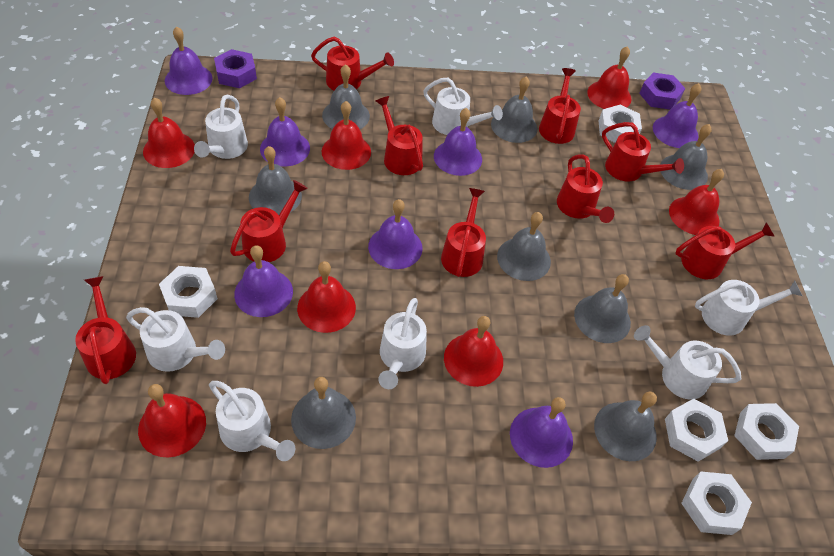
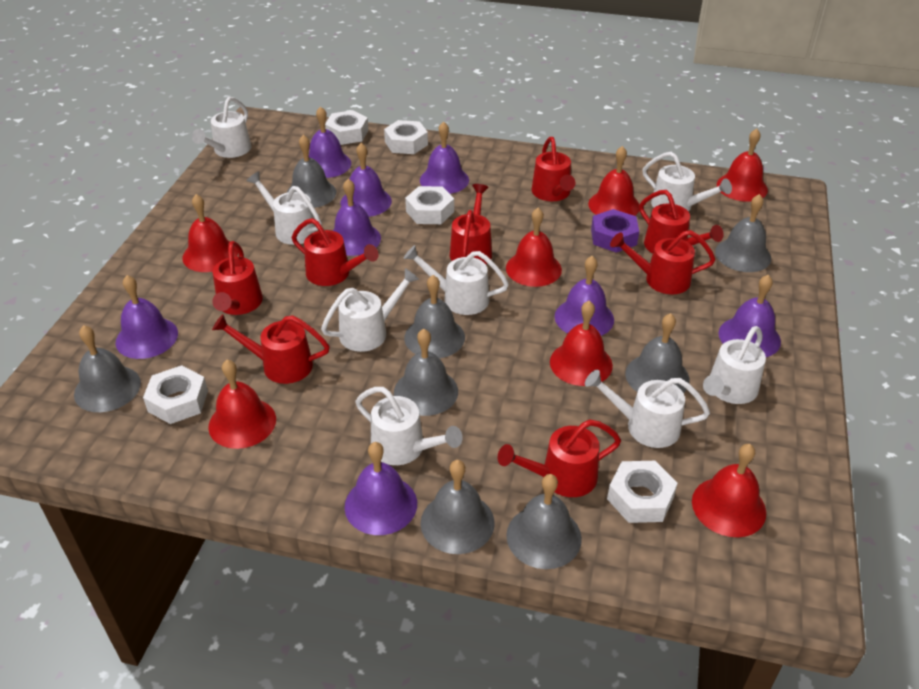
purple bell: [165,26,213,95] [234,245,293,317] [260,97,310,166] [368,199,423,269] [434,108,482,176] [510,397,573,468] [653,83,701,148] = 7 -> [116,275,178,359] [309,106,351,178] [333,179,381,256] [341,143,392,217] [344,442,417,535] [420,121,469,194] [555,256,614,336] [719,275,781,357] = 8
purple nut: [214,49,257,88] [639,72,685,110] = 2 -> [591,209,639,253] = 1
red watering can: [75,276,136,384] [230,180,308,262] [311,37,394,90] [376,96,423,175] [441,188,486,277] [539,68,581,144] [557,154,614,223] [602,122,684,182] [675,222,775,279] = 9 -> [212,241,263,315] [212,314,330,384] [292,218,379,286] [450,184,492,264] [497,419,621,497] [532,137,575,201] [610,230,716,294] [639,190,724,253] = 8
white watering can: [126,307,225,372] [194,95,248,159] [209,381,295,461] [378,298,427,389] [423,78,503,135] [634,325,741,400] [695,280,803,336] = 7 -> [192,97,251,158] [246,171,322,245] [321,268,419,352] [355,387,463,465] [404,245,509,315] [585,370,710,448] [642,152,732,212] [703,326,766,404] = 8

